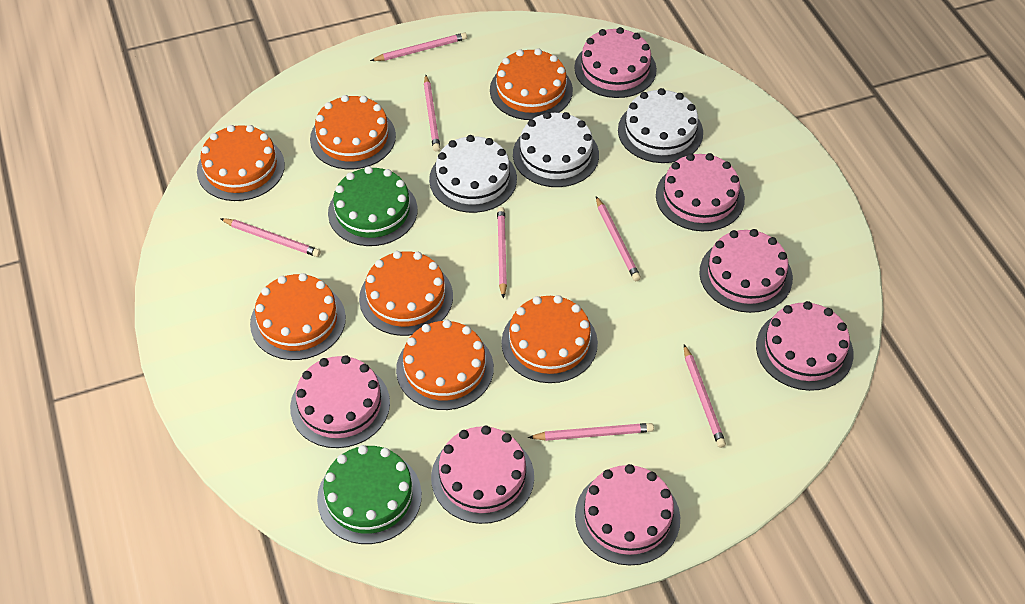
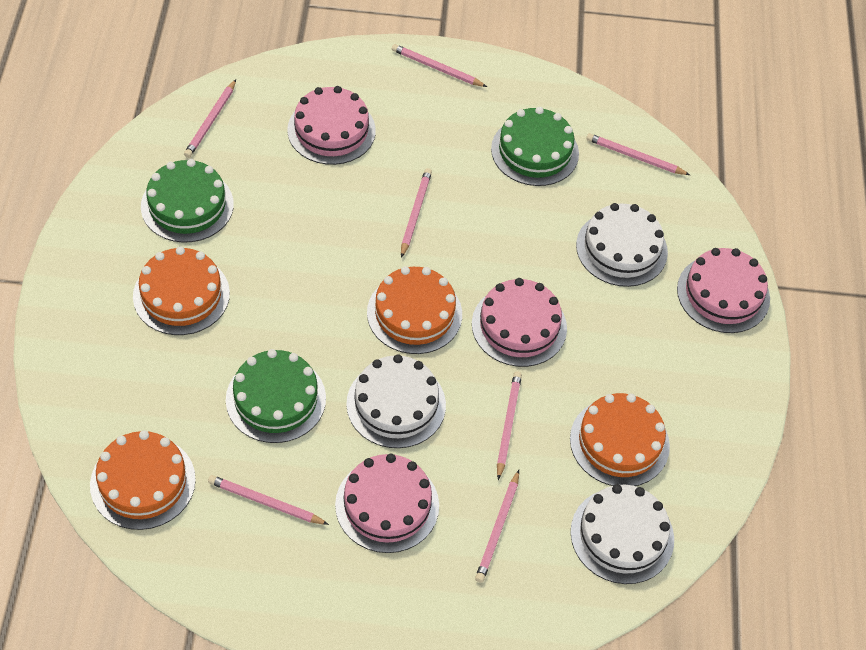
green cake: [317,445,422,544] [328,166,418,246] = 2 -> [141,159,234,243] [226,349,326,443] [491,107,579,186] = 3
orange cake: [197,125,285,201] [250,273,346,360] [310,95,396,169] [359,251,453,336] [396,320,494,410] [490,48,573,120] [501,295,598,383] = 7 -> [90,430,196,530] [133,247,230,335] [367,266,462,354] [570,393,670,486] = 4
pink cake: [290,355,390,448] [431,426,534,524] [574,27,657,98] [575,464,680,566] [656,153,745,231] [699,229,793,313] [756,301,854,391] = 7 -> [287,86,376,165] [335,454,439,553] [472,278,567,367] [677,248,770,333] = 4

